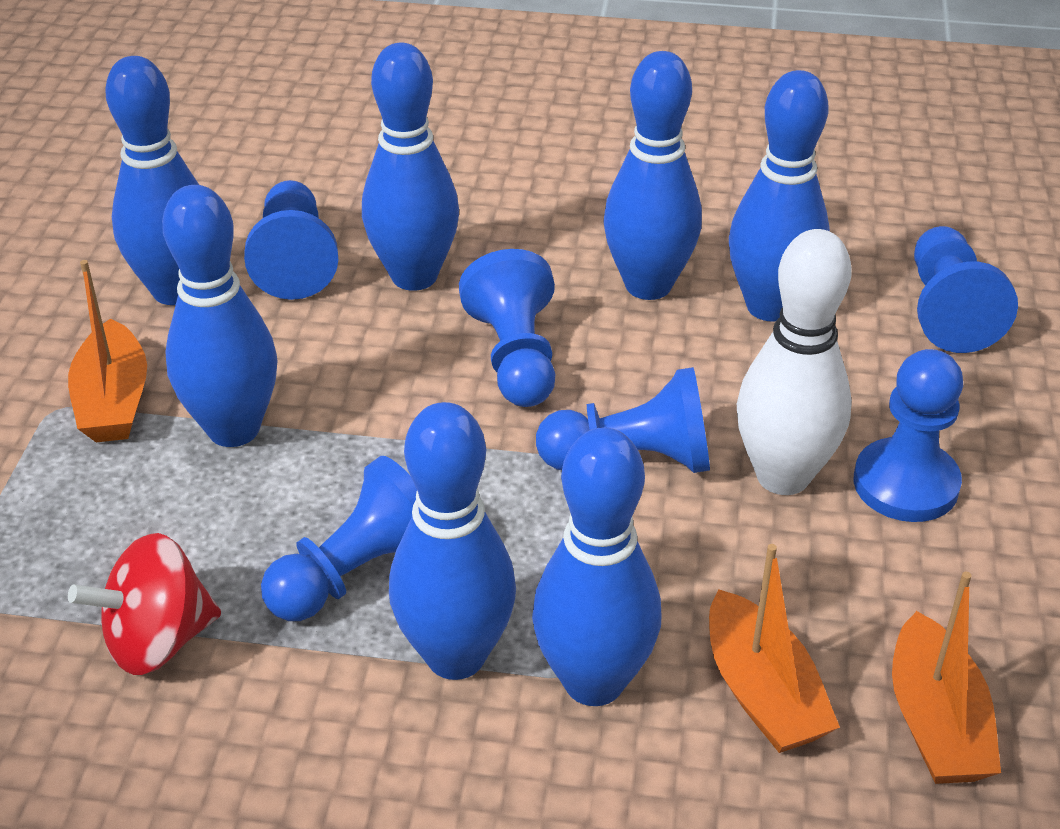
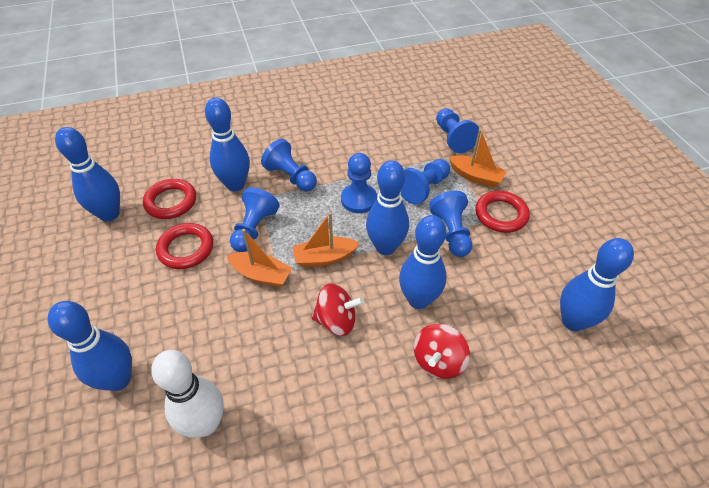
blue bowling pin: [105,56,199,305] [162,185,278,447] [362,43,459,291] [389,402,516,680] [532,427,662,706] [603,51,702,300] [729,70,830,322] = 7 -> [47,301,132,391] [55,127,120,222] [205,97,250,191] [366,160,409,255] [399,215,447,309] [560,238,634,331] = 6
red ring: none = 0 -> [143,179,196,219] [156,223,213,269] [475,191,530,233] = 3
red spinning top: [68,533,221,675] = 1 -> [311,284,364,336] [414,324,470,379] = 2

